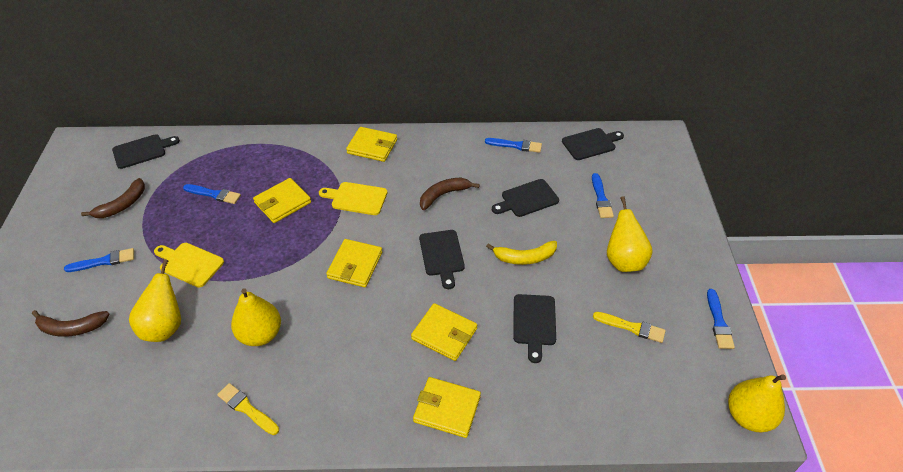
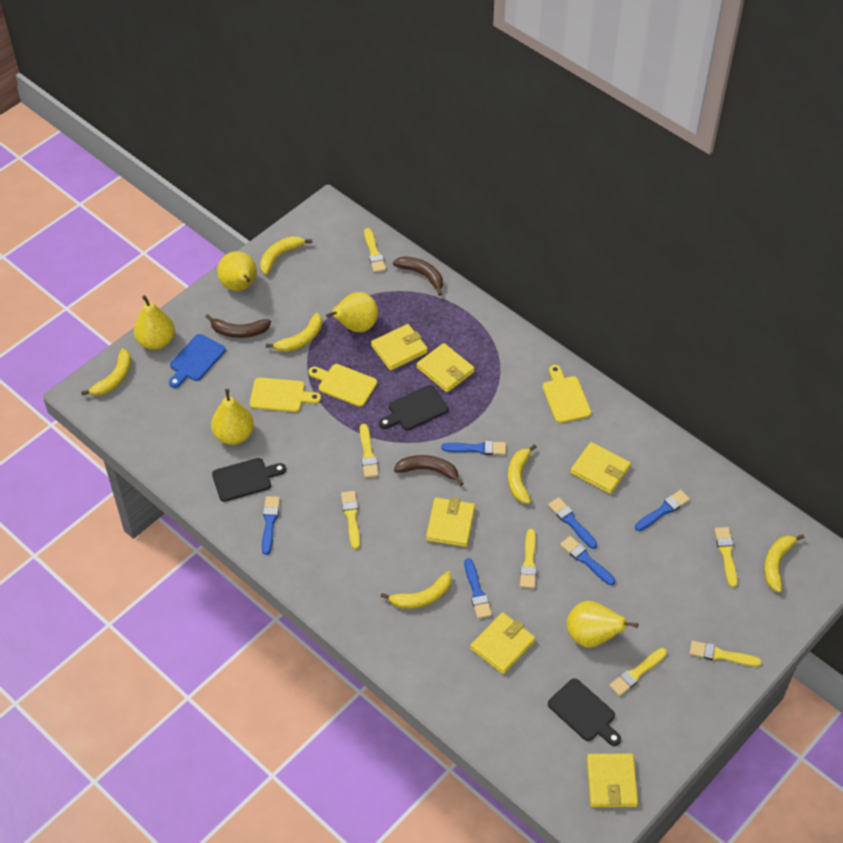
black cutting board: [112,134,180,169] [419,230,465,289] [492,179,559,217] [513,294,556,363] [562,128,624,160] = 5 -> [212,458,286,502] [379,385,448,430] [548,678,621,746] = 3
blue brush: [64,248,134,272] [183,184,241,204] [485,138,542,153] [592,173,614,218] [707,289,735,349] = 5 -> [262,496,280,555] [441,441,506,455] [464,558,492,619] [548,497,597,549] [560,536,615,585] [635,490,690,531] = 6
blue cutting board: none = 0 -> [169,334,226,388] = 1
yellow banana: [486,241,557,265] = 1 -> [81,349,131,396] [260,236,312,274] [266,313,322,352] [381,571,452,609] [508,444,537,504] [764,534,804,592] = 6
yellow brush: [217,383,279,435] [593,312,666,343] = 2 -> [341,491,360,549] [360,424,379,478] [364,228,386,273] [520,529,537,588] [609,648,667,696] [689,641,761,667] [715,527,738,587] = 7
yellow cutting board: [154,243,224,288] [319,182,387,215] = 2 -> [250,378,321,412] [308,364,377,407] [543,365,591,423] = 3
yellow pear: [129,259,181,342] [231,288,281,346] [607,196,653,272] [728,374,786,432] = 4 -> [134,295,175,350] [211,389,254,445] [217,251,257,291] [326,292,378,332] [567,601,638,648] = 5
yellow wallet: [253,178,311,223] [326,239,382,287] [346,127,397,162] [411,303,477,361] [413,377,481,438] = 5 -> [371,324,428,371] [417,343,475,392] [426,497,475,547] [470,612,535,674] [570,442,631,494] [587,753,638,807] = 6

